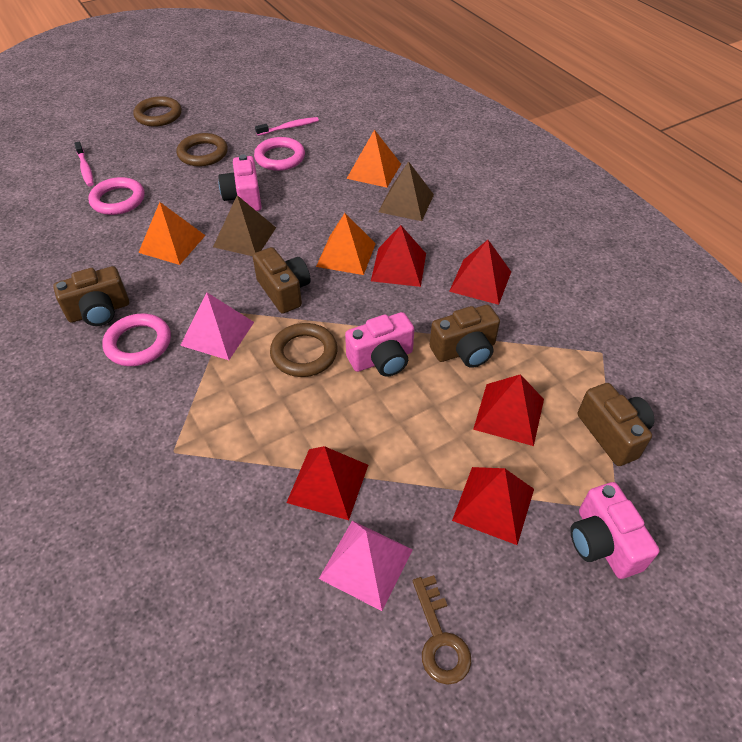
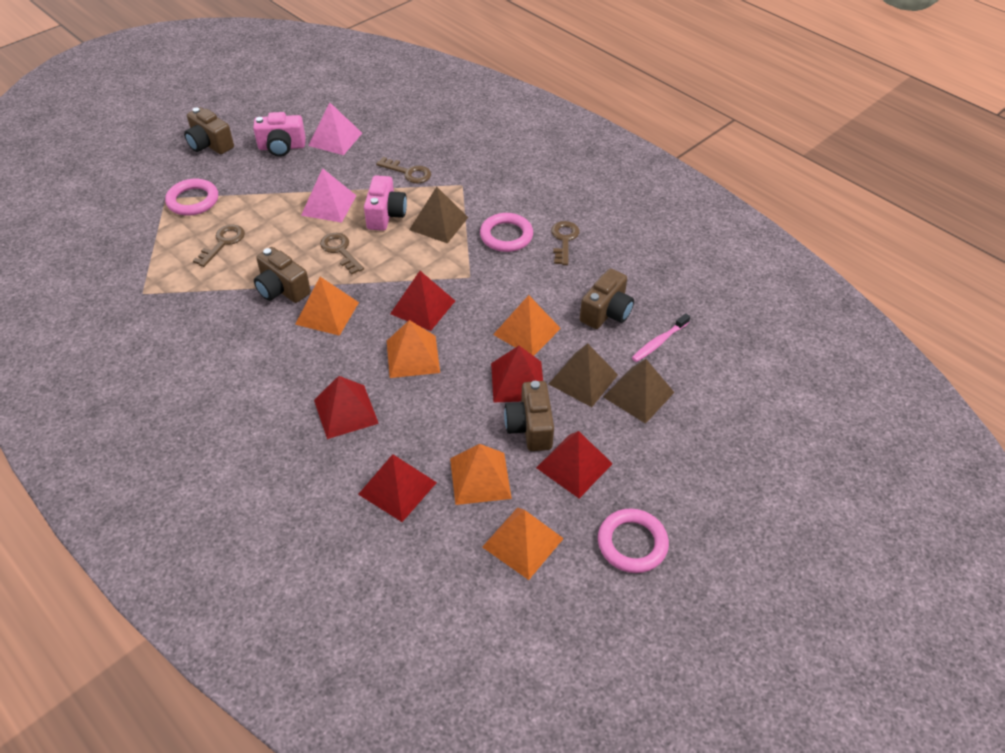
brown key: [413,575,471,685] = 1 -> [193,225,245,267] [320,233,364,274] [376,157,431,183] [551,221,579,265] = 4
brown pyramid: [213,195,276,256] [378,161,434,221] = 2 -> [409,187,468,244] [549,343,618,407] [603,359,675,424] = 3
brown ring: [133,96,182,127] [177,133,228,167] [270,323,338,377] = 3 -> none = 0
orange pyramid: [138,202,206,265] [316,213,376,275] [346,130,401,188] = 3 -> [295,277,359,336] [387,320,440,378] [450,444,512,505] [482,507,564,580] [493,295,561,356] = 5
pink camera: [218,154,262,211] [345,312,414,377] [570,482,660,579] = 3 -> [253,112,306,157] [364,175,407,231] = 2
pink toothbrush: [74,142,94,186] [255,117,319,136] = 2 -> [632,313,690,362] = 1

